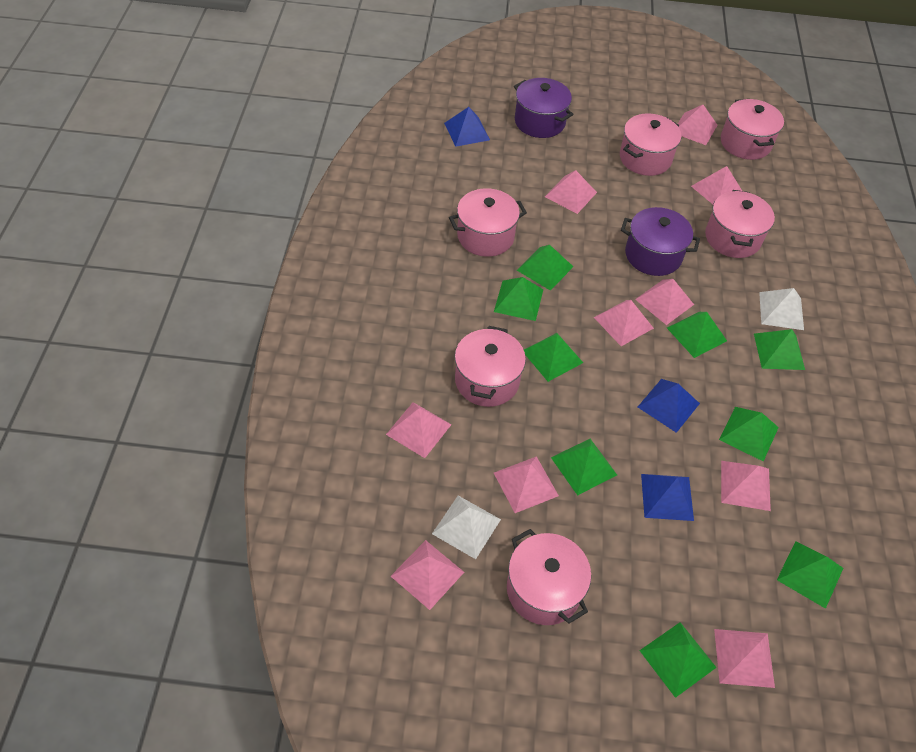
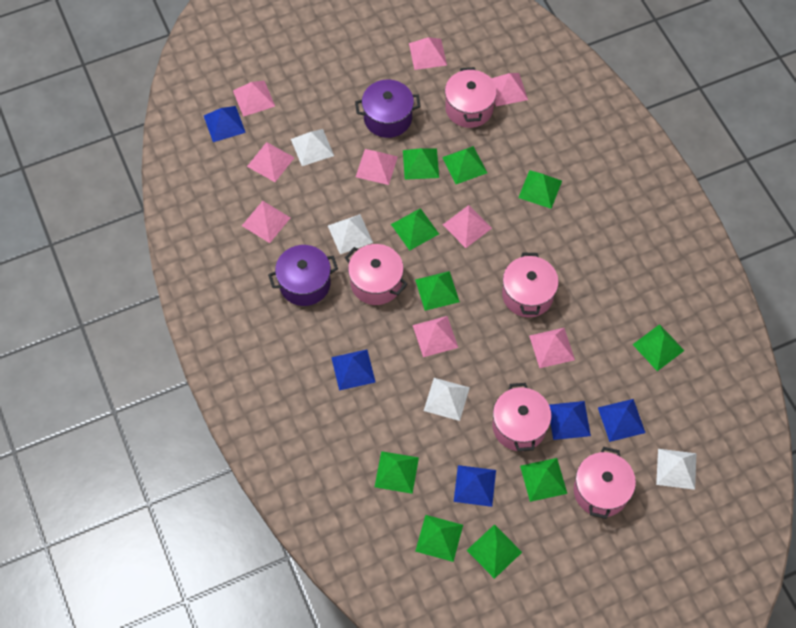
blue pyramid: [444,107,490,147] [638,379,700,433] [641,474,694,521] = 3 -> [204,106,246,142] [331,349,376,391] [454,465,496,507] [549,401,591,440] [598,399,645,442] = 5
green pyramid: [494,277,543,321] [517,245,573,291] [524,333,583,382] [551,439,617,496] [639,622,717,698] [667,312,727,358] [719,407,779,462] [754,329,805,370] [777,541,843,609] = 9 -> [375,451,419,494] [391,208,439,251] [403,148,439,180] [415,271,460,311] [415,515,463,562] [442,146,487,184] [467,524,522,579] [518,170,562,209] [520,458,567,502] [632,324,685,371] = 10
pink pot: [449,188,527,257] [455,326,526,407] [507,529,591,625] [620,113,681,176] [705,190,775,258] [721,99,784,160] = 6 -> [345,244,408,305] [445,67,497,128] [493,383,551,451] [502,252,559,317] [574,447,636,519] = 5
pink pyramid: [386,402,451,458] [391,540,464,610] [494,456,559,513] [545,170,597,214] [594,300,654,346] [635,279,694,325] [678,105,717,145] [691,166,742,204] [714,629,775,688] [721,461,771,511] = 10 -> [233,81,275,117] [242,201,290,243] [247,142,295,182] [356,149,398,185] [409,37,447,70] [413,316,458,357] [443,205,492,248] [491,73,528,107] [529,328,575,368] = 9
white pyramid: [432,496,501,559] [759,288,804,330] = 2 -> [291,129,334,166] [328,214,373,254] [424,378,470,421] [656,449,696,490] = 4

